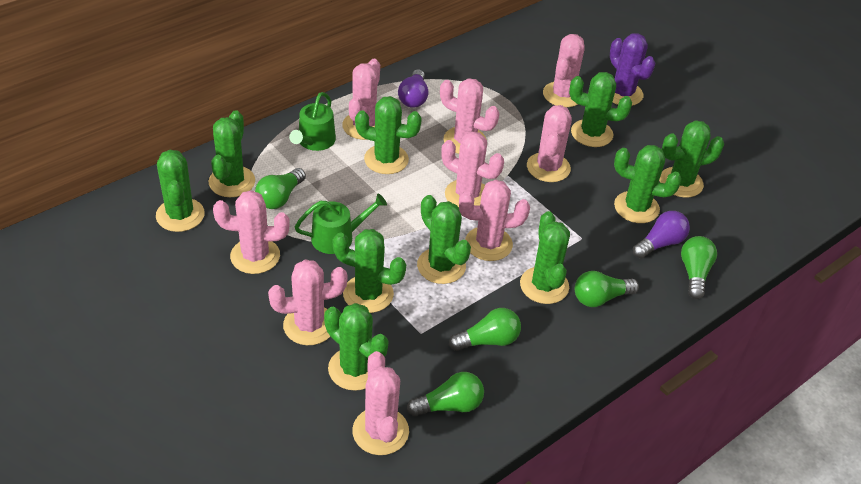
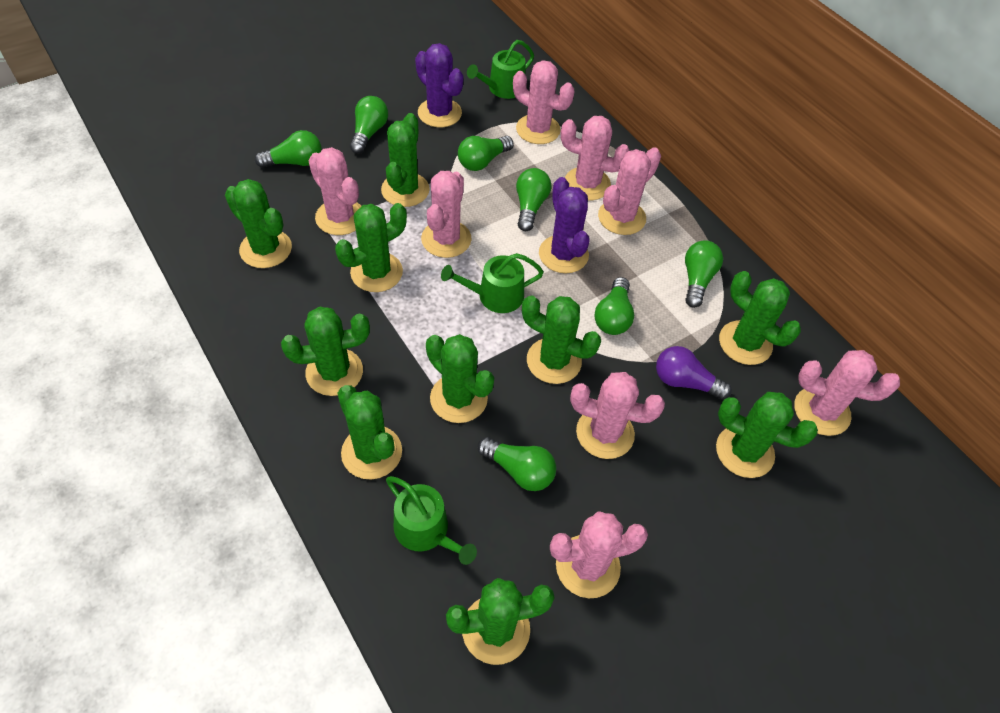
green light bulb: [255,168,306,209] [407,372,484,417] [449,308,521,351] [575,271,639,307] [681,236,717,299] = 5 -> [255,130,322,168] [350,96,388,154] [458,136,514,171] [477,437,556,491] [516,168,551,231] [594,277,634,335] [685,240,723,308] = 7
green watering can: [289,92,336,151] [295,194,387,254] = 2 -> [386,476,477,565] [441,253,544,313] [467,40,534,99] = 3
pink cactus: [213,190,290,274] [268,259,347,345] [343,59,380,140] [352,351,409,455] [440,78,499,154] [441,132,504,207] [459,180,530,261] [527,105,572,182] [543,34,585,107] = 9 -> [308,147,361,235] [421,171,472,258] [513,60,575,144] [550,511,648,598] [561,116,630,200] [570,372,665,459] [598,147,661,235] [794,350,900,436] = 8
purple cactus: [610,33,656,106] = 1 -> [415,43,463,127] [539,177,590,273] = 2
purple light bulb: [398,69,428,108] [633,211,690,259] = 2 -> [656,346,732,400] = 1

